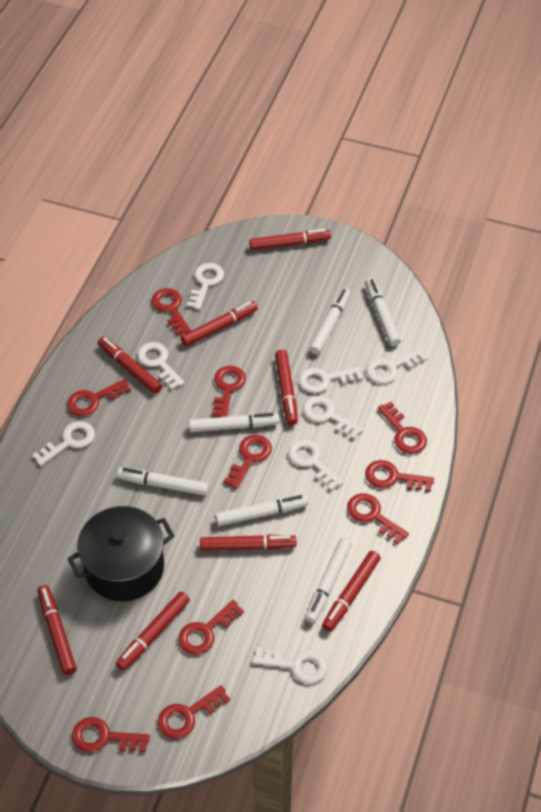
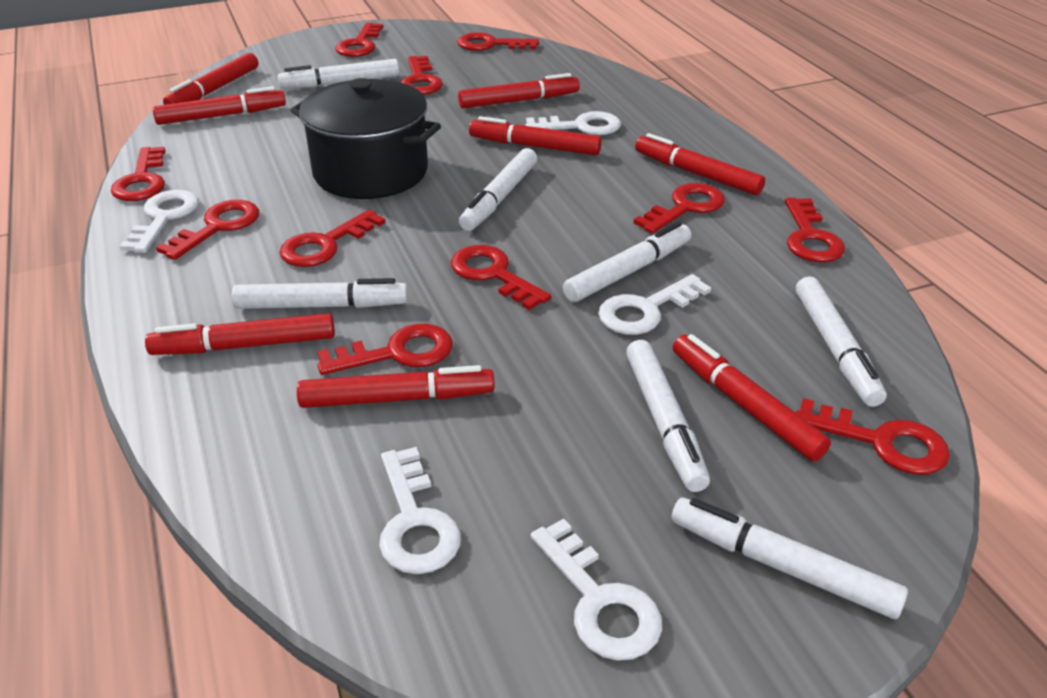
red key: [67,379,131,416] [72,717,150,753] [152,288,191,336] [158,685,230,739] [178,600,244,655] [212,366,246,417] [224,435,272,489] [347,493,409,544] [365,460,434,492] [378,402,427,454] = 10 -> [111,147,165,201] [156,200,259,260] [279,210,385,267] [317,324,453,375] [335,23,383,57] [400,56,443,95] [451,245,551,310] [457,32,539,51] [634,183,725,234] [785,198,845,262] [795,398,950,475] = 11
white key: [32,421,95,466] [137,342,185,390] [187,263,224,310] [252,647,328,684] [288,439,344,491] [299,366,363,393] [303,396,364,439] [366,348,427,384] = 8 -> [120,190,199,253] [379,447,461,574] [525,111,621,135] [531,518,662,661] [598,274,711,335] = 5
white marker: [117,468,209,496] [189,413,280,432] [215,495,309,526] [305,538,352,623] [310,288,350,355] [365,278,401,346] = 6 -> [232,278,408,309] [278,59,399,89] [459,148,537,231] [563,222,691,302] [626,340,710,492] [671,498,908,619] [796,276,887,407] = 7

